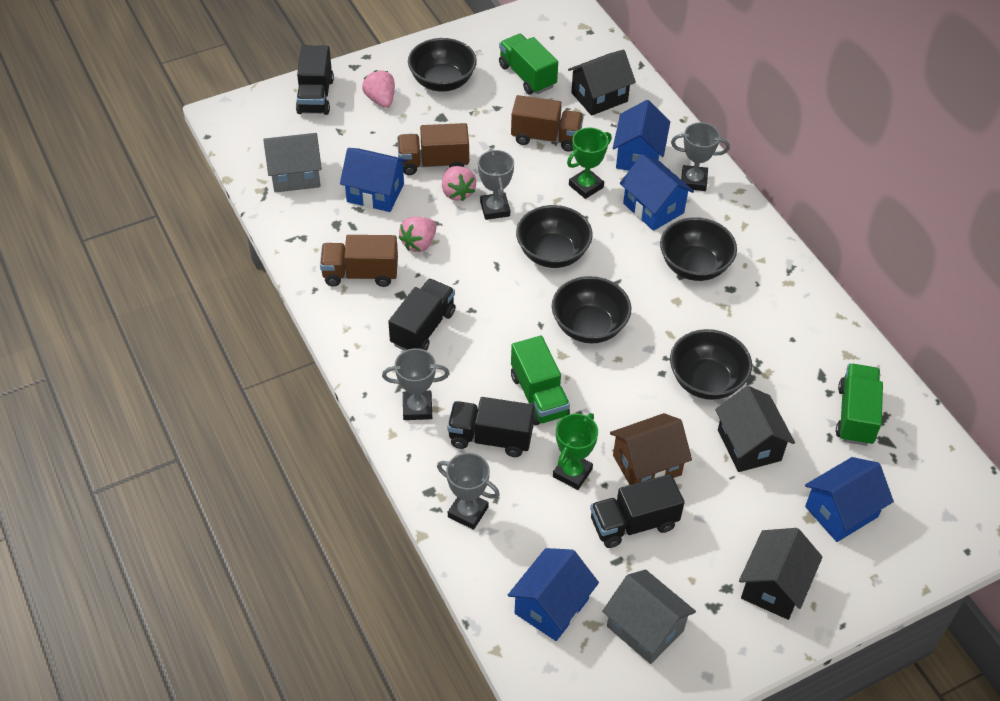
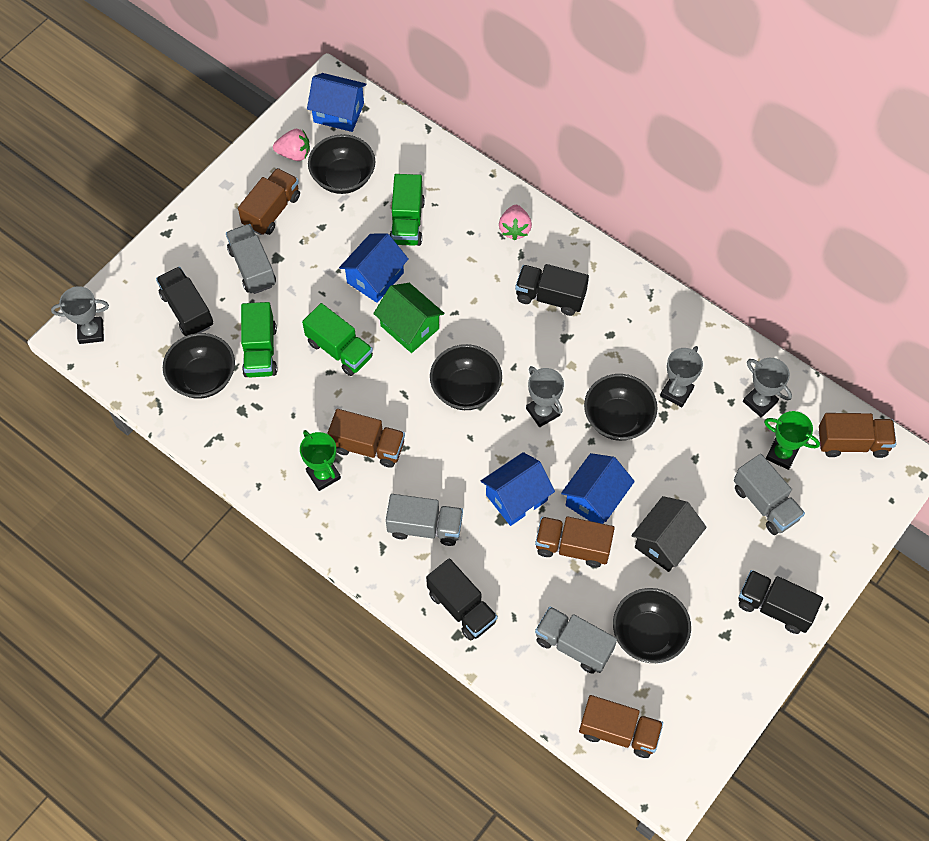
black house: [568,49,636,116] [715,386,795,472] [739,528,823,620] = 3 -> [631,496,707,572] = 1
blue house: [340,148,407,212] [508,548,599,641] [613,100,670,171] [620,154,694,231] [805,457,894,542] = 5 -> [307,73,367,132] [339,233,409,303] [481,452,555,526] [561,453,635,524] = 4
brown house: [610,413,692,485] = 1 -> none = 0
brown truck: [320,235,398,287] [397,123,469,175] [511,95,584,152] = 3 -> [238,168,300,235] [328,409,405,468] [535,517,615,568] [579,695,663,758] [819,413,896,458] = 5
green house: none = 0 -> [373,283,445,353] = 1
grey house: [263,133,322,193] [602,569,696,664] = 2 -> none = 0
grey truck: none = 0 -> [226,224,276,294] [386,494,463,546] [535,606,617,674] [734,454,805,535] = 4
pink strawberry: [362,70,395,108] [398,217,437,252] [442,166,476,201] = 3 -> [273,129,310,161] [499,205,532,240] = 2

